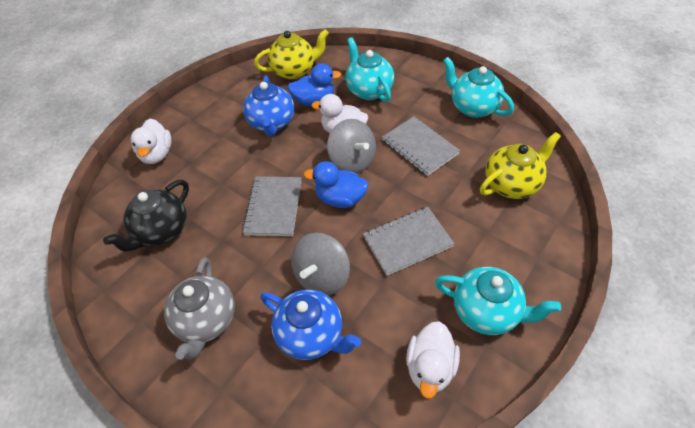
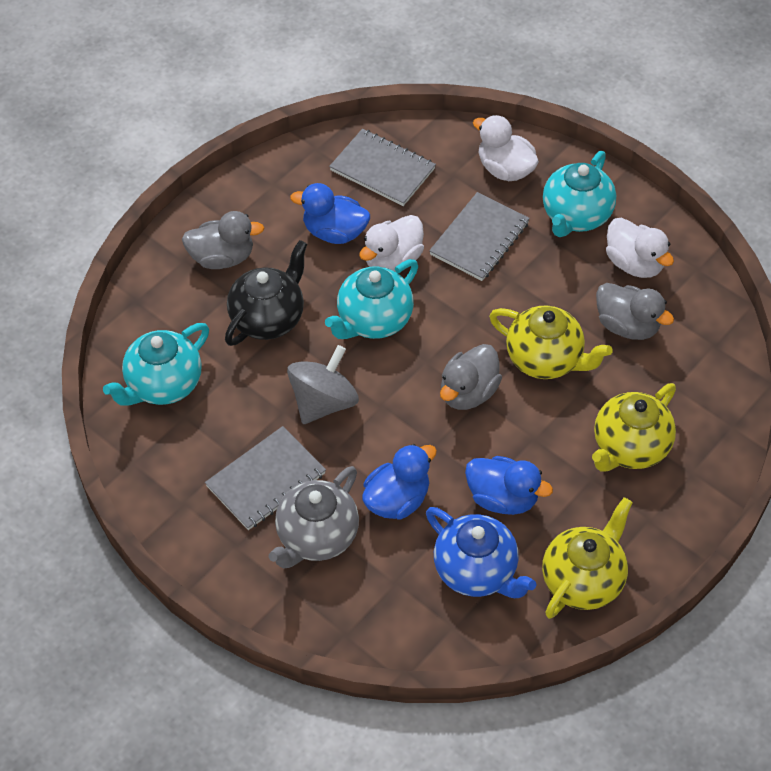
blue duck: [287,64,341,106] [304,161,368,208] = 2 -> [290,183,370,244] [362,444,437,520] [465,456,553,515] = 3
blue teapot: [243,76,294,137] [261,289,361,360] = 2 -> [426,507,536,598] = 1
grey duck: none = 0 -> [182,211,264,269] [440,344,502,410] [596,283,674,340] = 3
grey spinning top: [291,233,350,295] [327,119,376,173] = 2 -> [287,345,359,424] = 1
yellow teapot: [254,29,329,80] [480,132,561,199] = 2 -> [489,306,613,379] [542,498,633,619] [592,383,676,472] = 3

